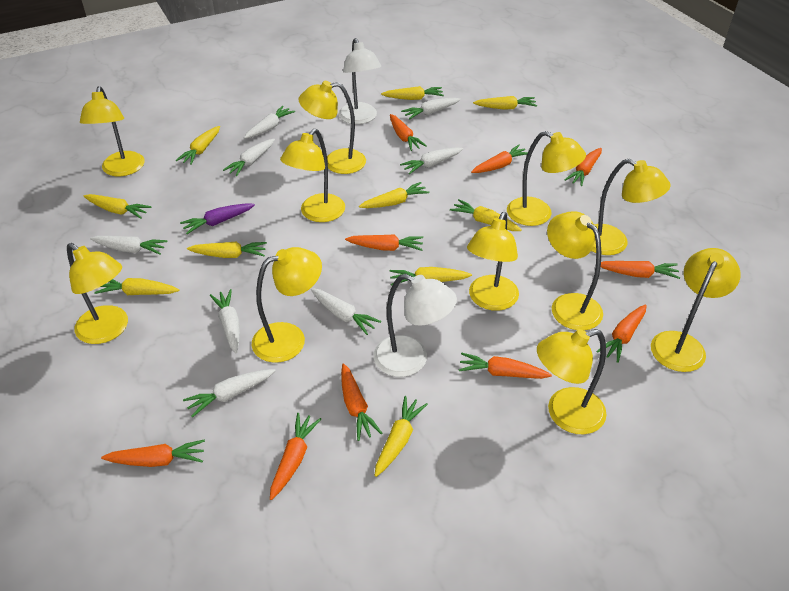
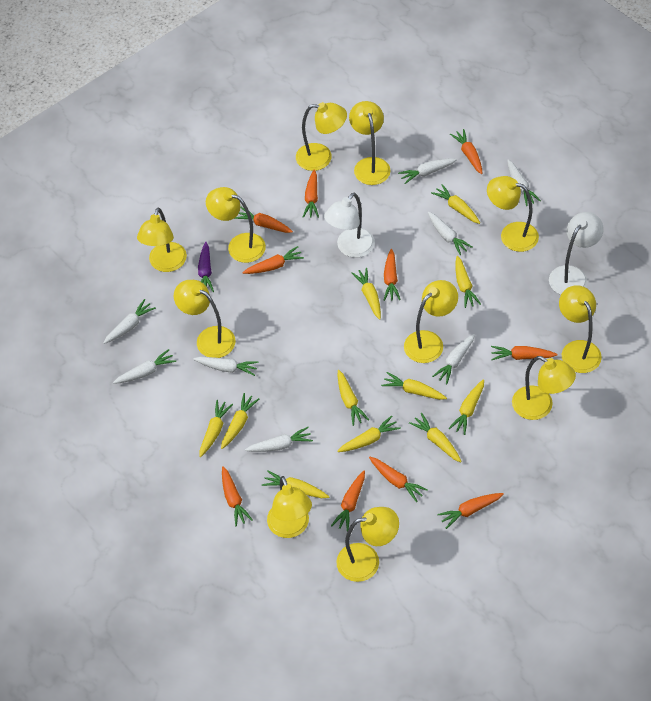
yellow carrot: [84,194,151,219] [94,278,179,295] [176,126,220,165] [187,241,267,258] [359,182,429,208] [375,396,428,477] [381,86,444,100] [390,267,472,286] [450,199,522,231] [473,96,537,110] = 10 -> [199,400,233,457] [221,393,259,449] [262,470,330,498] [337,416,401,452] [338,370,369,426] [351,268,381,320] [381,372,447,400] [409,413,462,462] [431,184,480,224] [449,380,484,435] [456,256,481,308] = 11

